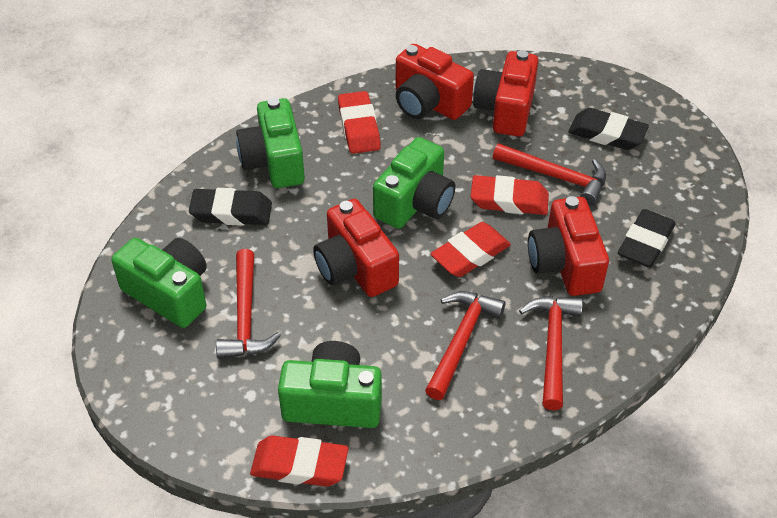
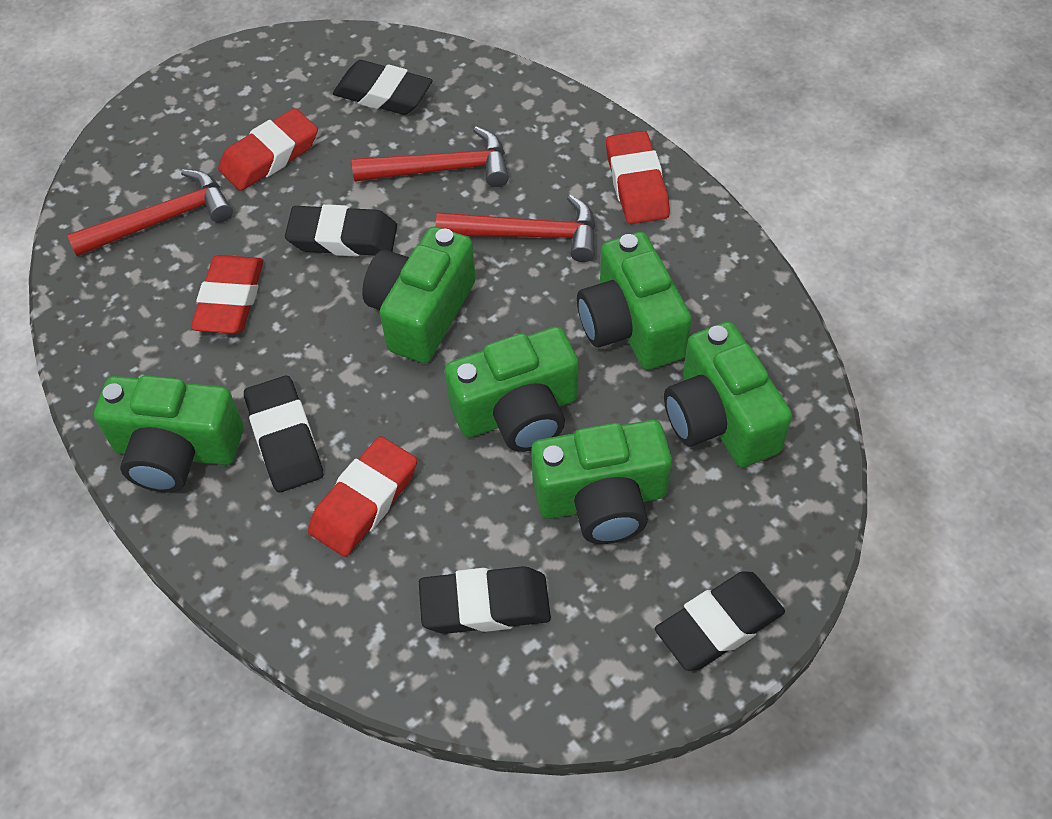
black eraser: [189,188,272,226] [568,108,649,150] [618,209,676,268] = 3 -> [244,376,323,492] [285,204,397,257] [333,60,433,115] [419,566,551,634] [655,571,785,671] = 5
green camera: [111,238,207,328] [236,98,305,188] [278,341,382,428] [373,137,455,229] = 4 -> [94,375,243,493] [362,226,476,363] [445,327,579,452] [531,420,672,544] [577,232,692,370] [664,322,792,467] = 6
red camera: [313,199,399,297] [396,44,474,120] [473,50,538,137] [528,196,609,296] = 4 -> none = 0
red hammer: [216,249,281,359] [425,291,505,400] [493,143,606,206] [519,296,583,410] = 4 -> [67,169,233,256] [352,127,509,187] [436,195,595,262] = 3

